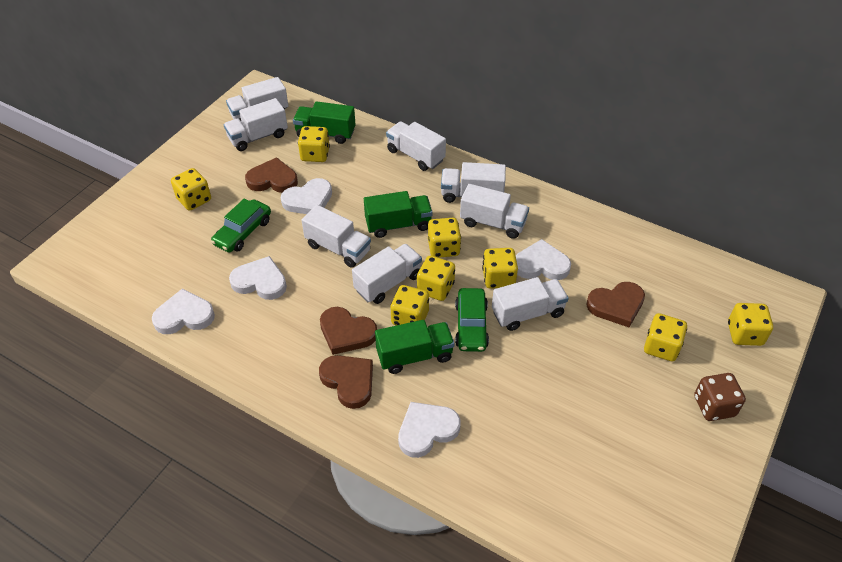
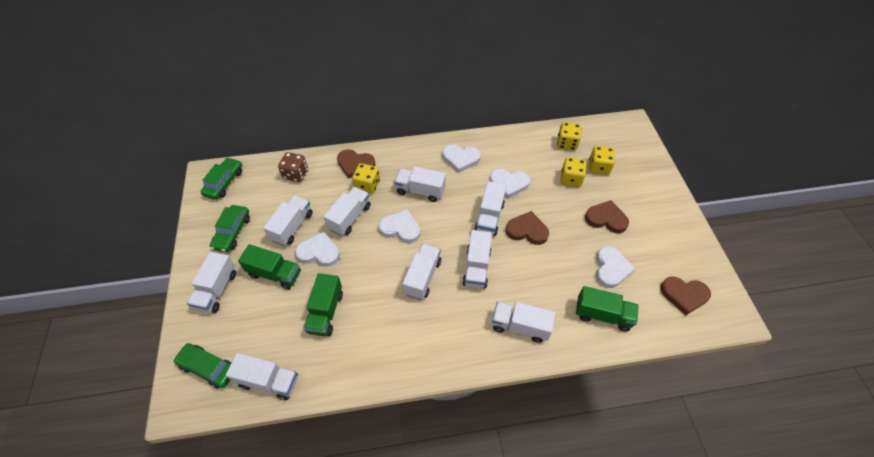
green car: [211,198,271,252] [455,288,489,352] = 2 -> [173,343,232,388] [200,157,242,200] [210,205,250,252] = 3
white truck: [224,98,288,151] [226,77,288,121] [302,205,371,268] [352,244,422,304] [386,121,446,171] [441,162,506,203] [460,184,529,239] [492,277,569,331] = 8 -> [187,252,236,313] [226,353,298,400] [263,195,313,246] [323,187,371,236] [394,167,446,202] [402,244,441,300] [462,230,492,289] [475,181,506,236] [492,302,556,343] = 9
yellow dice: [171,168,211,211] [298,126,330,162] [390,285,429,325] [417,256,455,301] [428,218,461,258] [482,248,518,289] [644,313,687,362] [728,303,773,346] = 8 -> [352,163,380,194] [557,122,582,151] [560,157,587,187] [589,146,615,175] = 4

